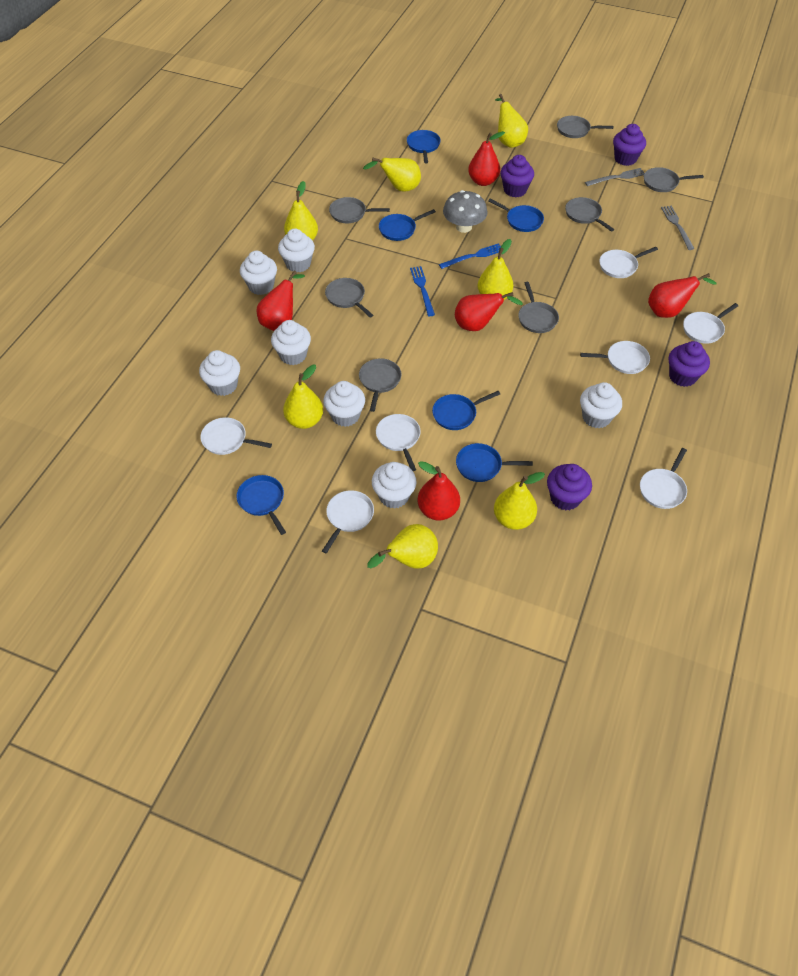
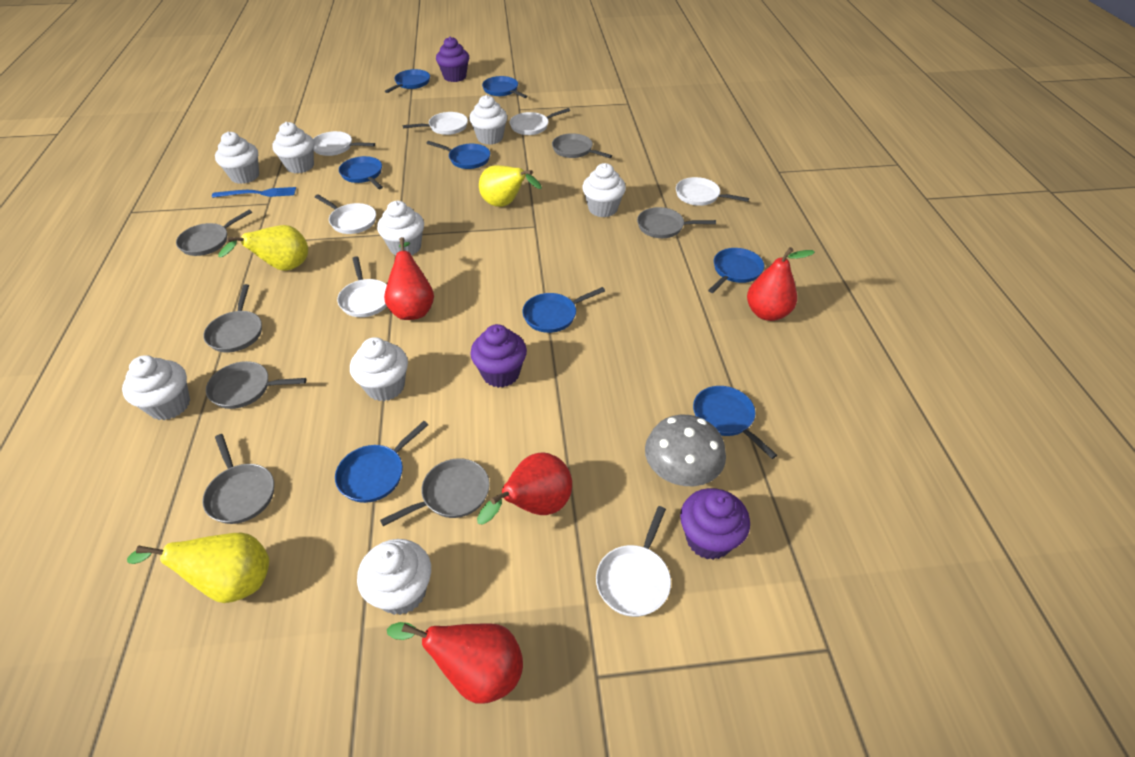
blue fork: [410,266,435,316] [439,244,501,269] = 2 -> [212,187,296,198] = 1
blue pan: [237,475,286,535] [379,209,436,241] [407,130,441,163] [432,391,500,430] [456,443,533,482] [488,199,544,232] = 6 -> [335,421,428,503] [339,156,383,189] [385,69,430,93] [426,141,490,169] [482,76,528,98] [522,287,605,333] [693,386,777,459] [708,248,764,293] = 8
grey fork: [585,168,644,186] [661,206,695,250] = 2 -> none = 0
purple cupcake: [500,155,534,198] [547,464,592,510] [613,124,646,166] [669,341,710,387] = 4 -> [436,36,469,82] [470,324,527,388] [680,488,750,560] = 3
red pear: [257,270,305,331] [418,461,460,521] [455,292,523,331] [468,131,505,186] [648,273,717,318] = 5 -> [384,237,434,320] [387,622,523,704] [477,452,572,524] [747,247,815,321] = 4
white cupcake: [199,350,240,396] [240,251,277,295] [271,320,311,365] [278,228,315,272] [323,381,365,427] [372,462,417,509] [580,382,622,428] = 7 -> [122,355,190,420] [215,132,259,184] [272,122,314,173] [350,337,408,401] [357,539,431,615] [377,201,424,255] [469,95,507,145] [582,163,626,217] = 8
yellow pear: [283,365,323,429] [284,181,318,241] [363,158,421,192] [367,524,438,569] [478,239,513,300] [494,472,545,530] [495,94,528,148] = 7 -> [127,533,269,603] [218,225,308,271] [479,165,542,207] = 3

